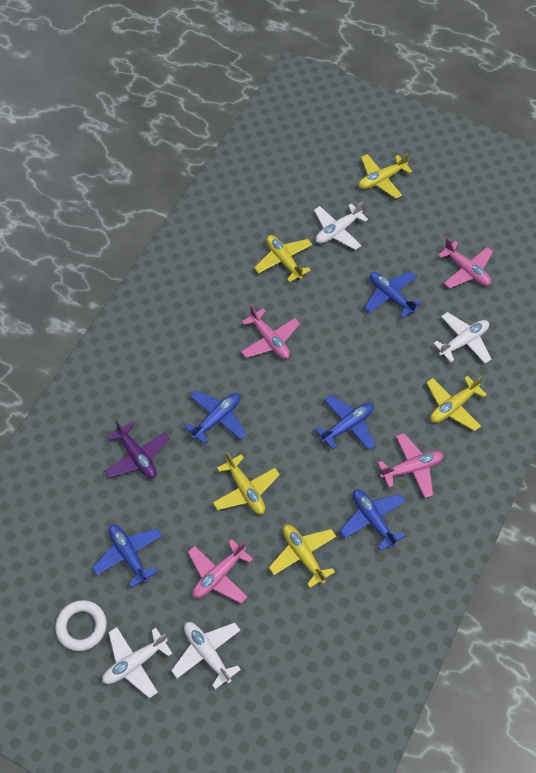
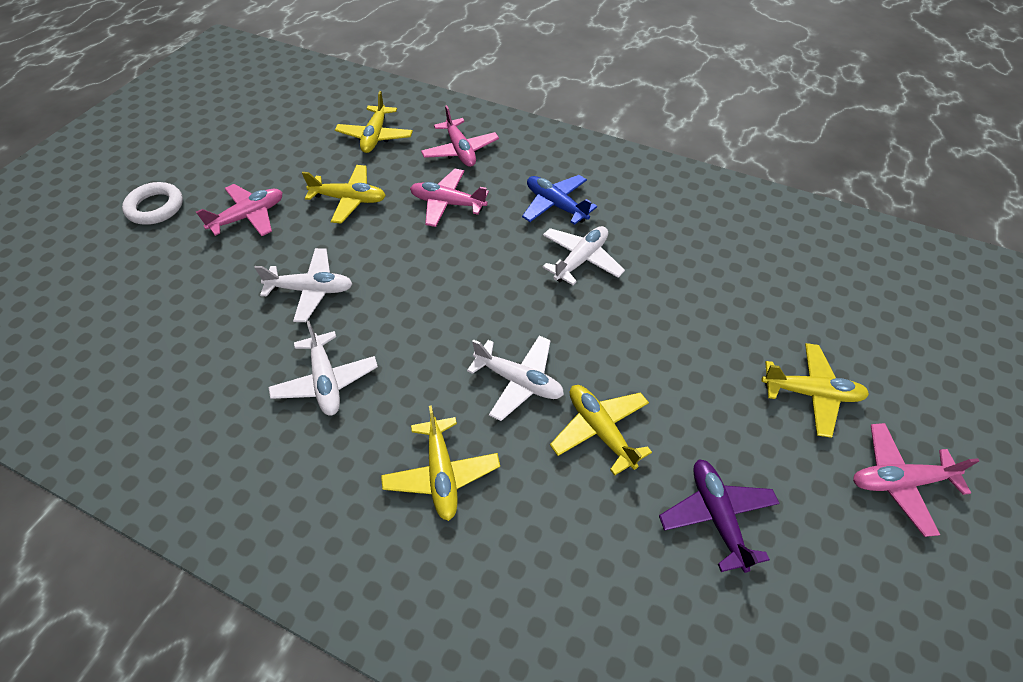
blue plane: [92,524,162,588] [185,391,246,445] [315,395,375,450] [340,489,406,551] [364,271,422,318] = 5 -> [522,175,597,225] = 1

